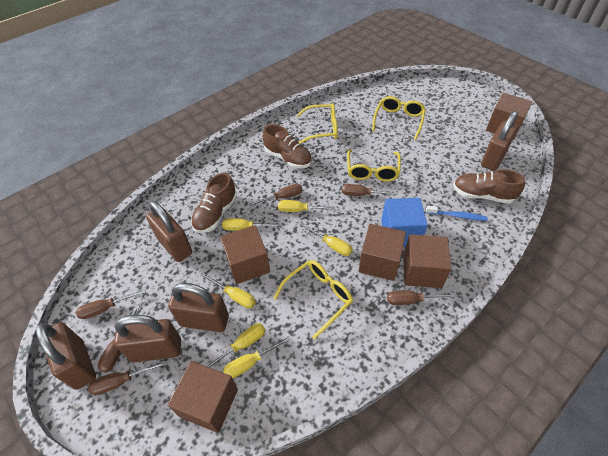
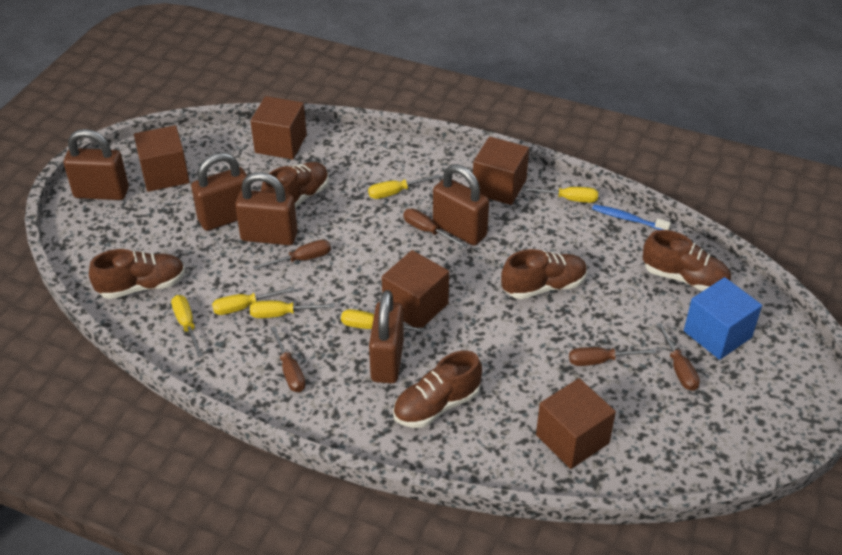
brown screwdriver: [76,289,146,319] [88,360,166,395] [98,305,140,373] [249,184,303,206] [342,184,398,196] [387,291,455,305] = 6 -> [253,240,331,270] [270,326,306,392] [403,208,468,248] [569,347,656,366] [657,323,700,391] = 5
brown shoe: [191,173,237,233] [263,124,312,169] [453,169,525,204] = 3 -> [89,249,185,299] [261,162,329,208] [393,350,482,428] [501,249,587,299] [643,230,731,291] = 5
yellow glasses: [274,260,353,339] [296,103,338,144] [347,150,401,182] [372,96,426,140] = 4 -> none = 0

